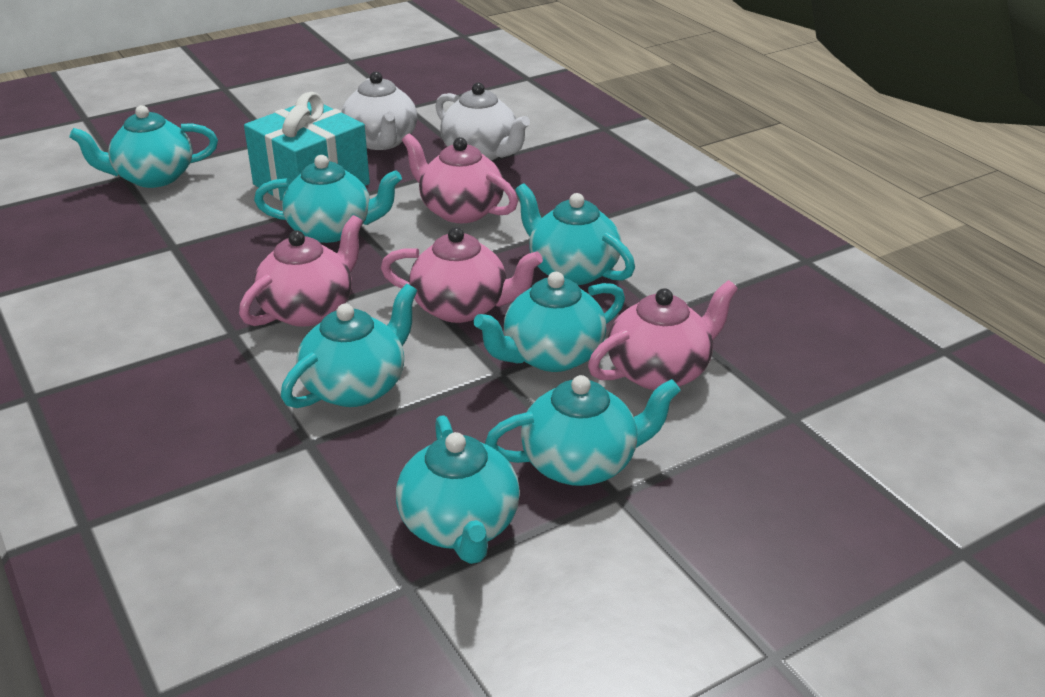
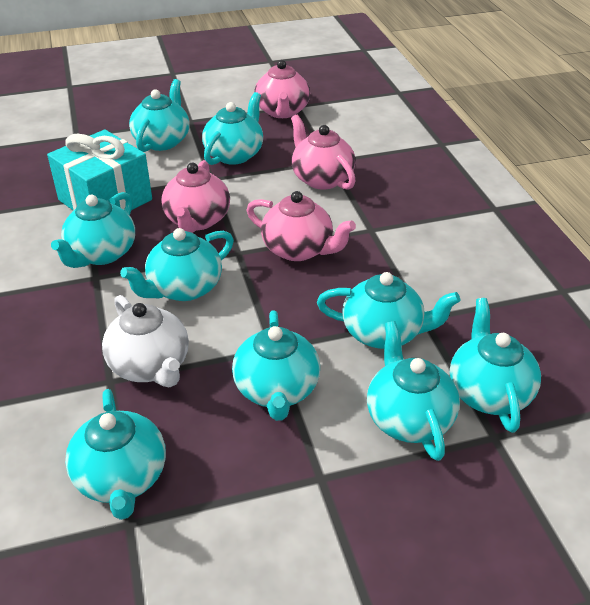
turquoise teapot: [69,105,218,188] [254,155,402,243] [281,284,417,408] [396,415,520,564] [474,272,625,372] [485,375,681,486] [515,183,635,285] = 7 -> [51,192,135,268] [65,389,166,520] [120,228,234,301] [129,79,190,152] [202,92,263,165] [232,310,320,421] [317,272,460,349] [367,321,460,461] [450,298,541,433] = 9
white teapot: [341,71,417,150] [435,82,530,161] = 2 -> [102,295,189,387] = 1

